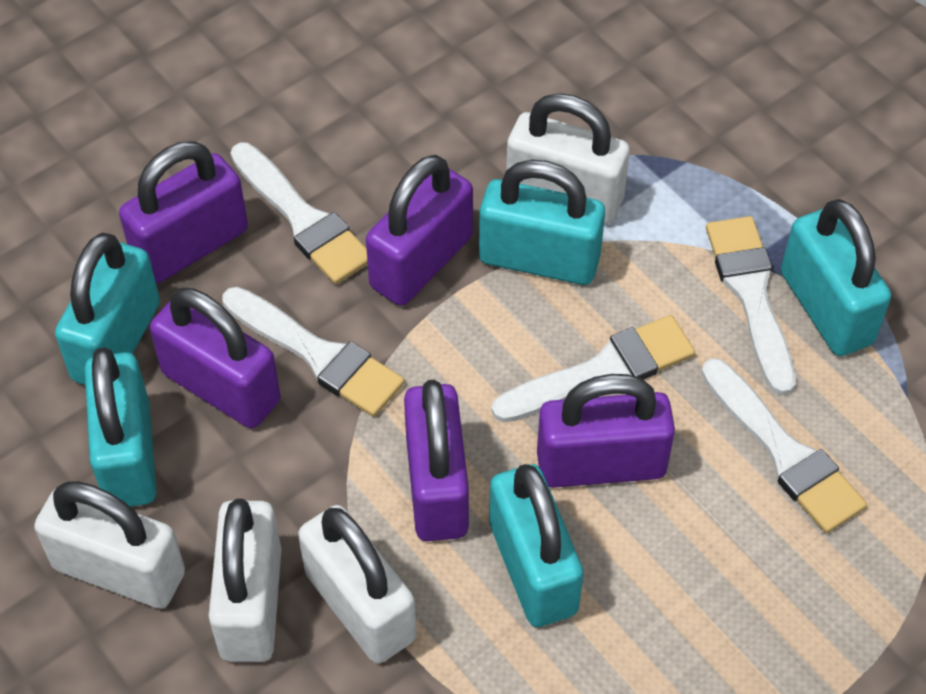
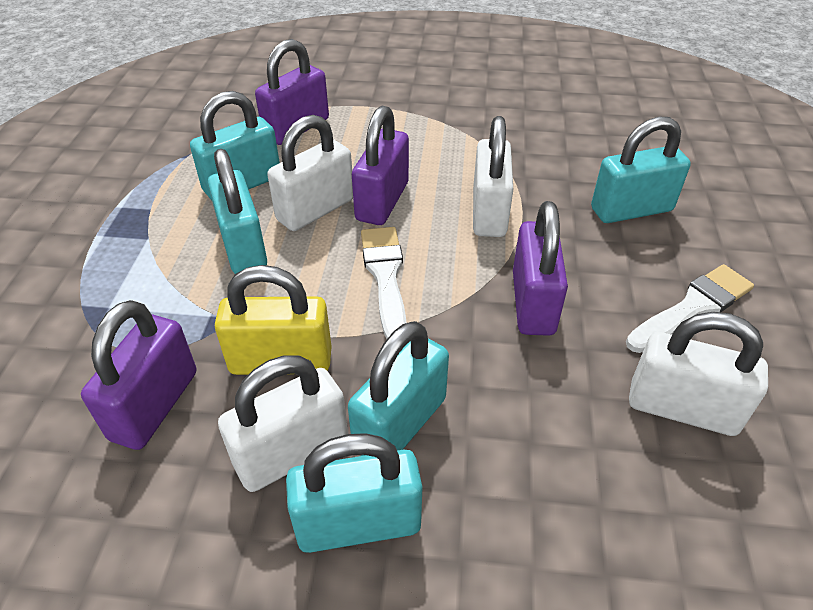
purple padlock: [119,141,248,284] [150,287,280,428] [366,155,473,306] [404,380,469,541] [537,374,675,488] = 5 -> [81,300,196,450] [255,39,329,145] [352,106,409,225] [513,201,568,336] = 4
white brush: [222,287,405,417] [231,143,368,284] [491,315,695,423] [701,358,867,533] [706,216,796,396] = 5 -> [361,227,406,339] [626,264,754,353] = 2
yellow padlock: none = 0 -> [215,265,332,375] = 1

